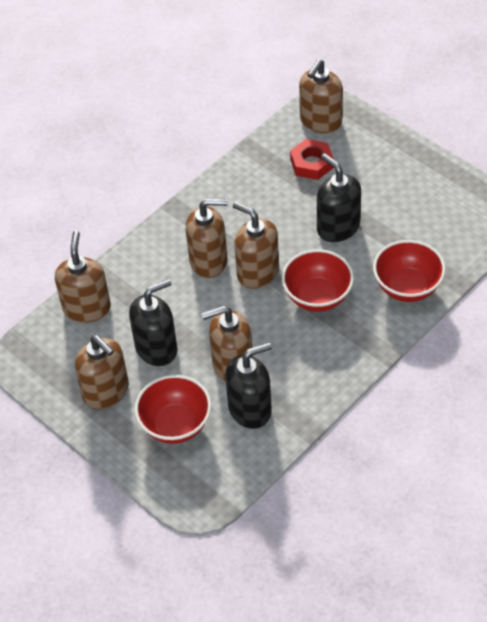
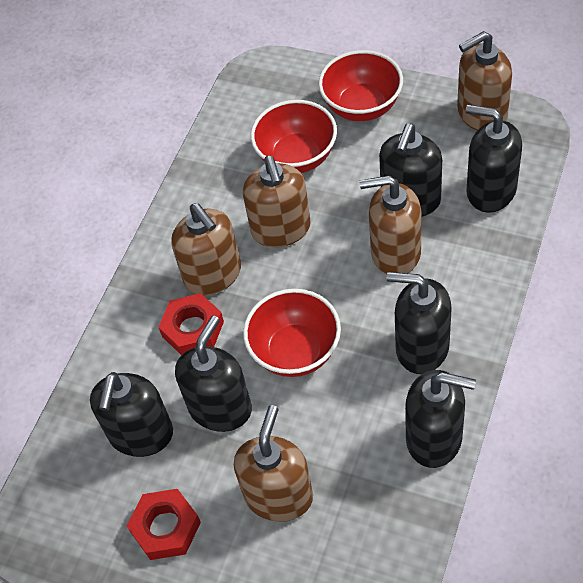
black soap dispenser: [129,279,177,366] [225,342,272,429] [317,153,361,242] = 3 -> [90,372,173,457] [175,316,252,432] [379,124,442,217] [387,272,452,374] [405,370,476,468] [466,105,522,213] = 6
brown soap dispenser: [55,231,111,323] [75,335,129,409] [186,198,228,278] [201,306,253,382] [233,202,279,289] [299,59,343,133] = 6 -> [171,203,241,296] [234,405,313,522] [243,155,311,248] [359,176,421,274] [457,31,512,131] = 5
red nut: [290,139,334,180] = 1 -> [127,489,201,560] [158,293,224,355] = 2

